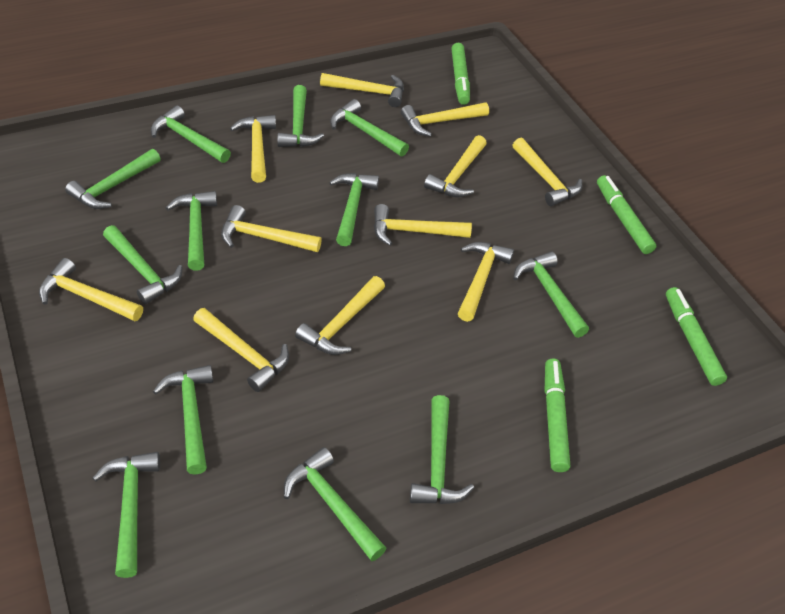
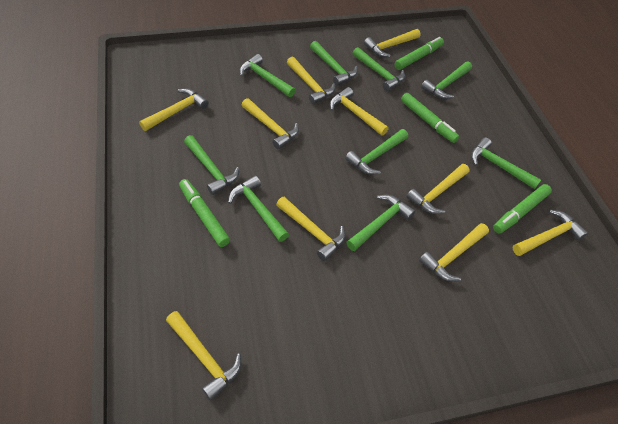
green hammer: [65,149,161,209] [93,452,160,578] [103,225,182,305] [151,105,231,163] [153,365,213,475] [166,191,217,271] [277,85,324,147] [284,447,386,561] [329,173,379,246] [330,99,409,157] [410,395,474,504] [513,251,589,338] = 12 -> [184,135,239,195] [228,176,289,242] [239,54,296,97] [310,41,358,86] [345,129,408,175] [346,195,415,251] [352,47,405,91] [421,62,472,99] [471,138,541,189] = 9
yellow hammer: [39,258,143,321] [193,308,289,392] [221,205,322,252] [230,115,276,183] [295,276,385,355] [320,73,404,107] [374,204,472,246] [401,102,489,137] [424,135,487,197] [458,242,514,322] [512,138,582,206] = 11 -> [139,88,209,131] [166,311,241,400] [242,98,299,149] [276,197,346,261] [287,57,335,104] [330,87,389,136] [364,29,421,57] [407,164,470,214] [419,223,489,281] [513,210,588,256] = 10

